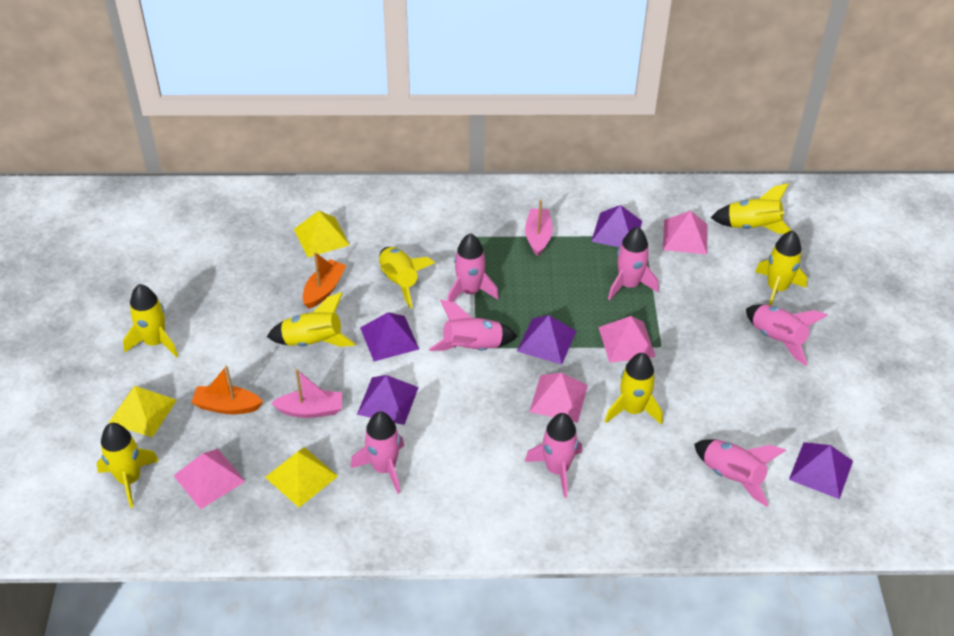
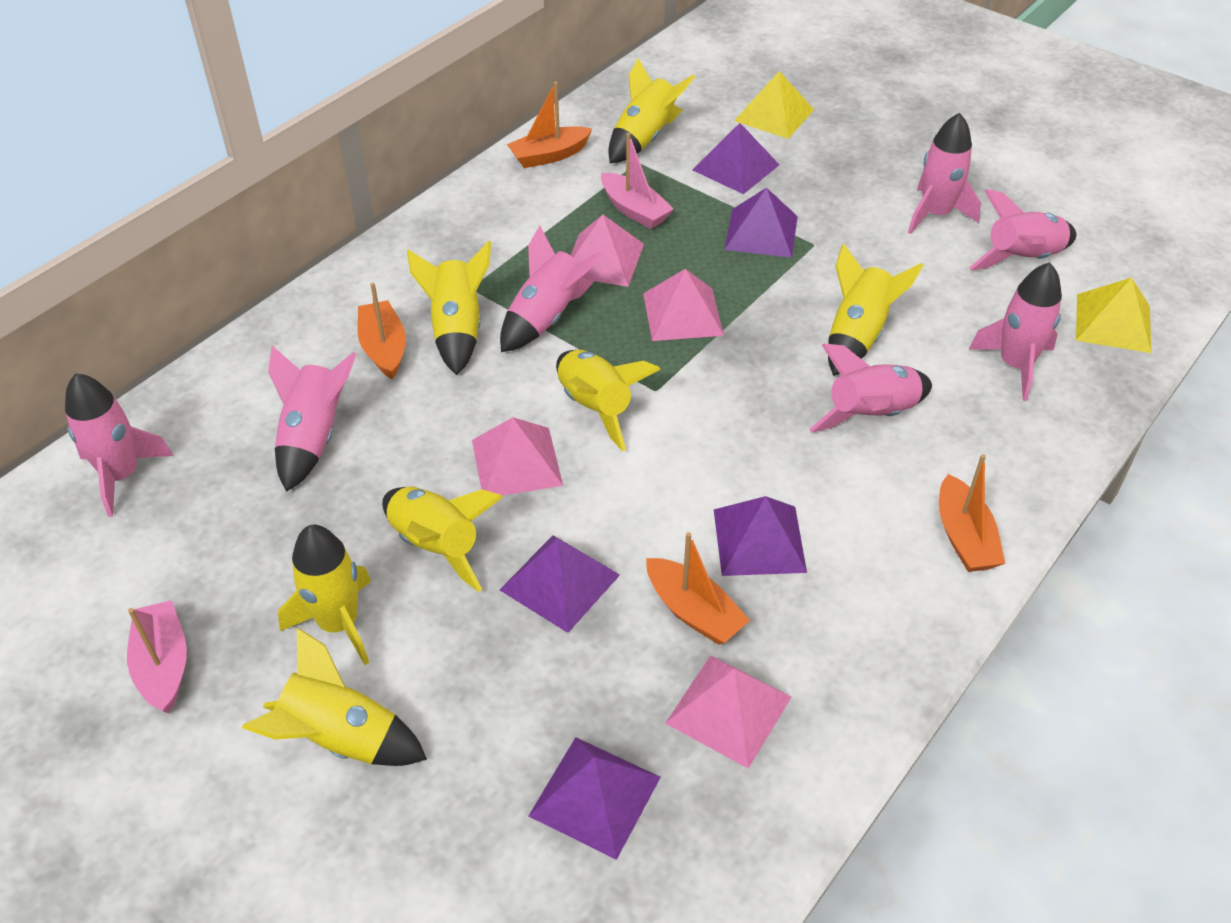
orange boat: [191,366,263,414] [303,252,346,309] = 2 -> [358,283,406,380] [507,82,592,168] [646,532,750,645] [939,454,1005,572] = 4
yellow pyramid: [108,386,177,437] [265,447,338,507] [294,211,350,257] = 3 -> [734,71,814,139] [1076,277,1151,353] = 2

